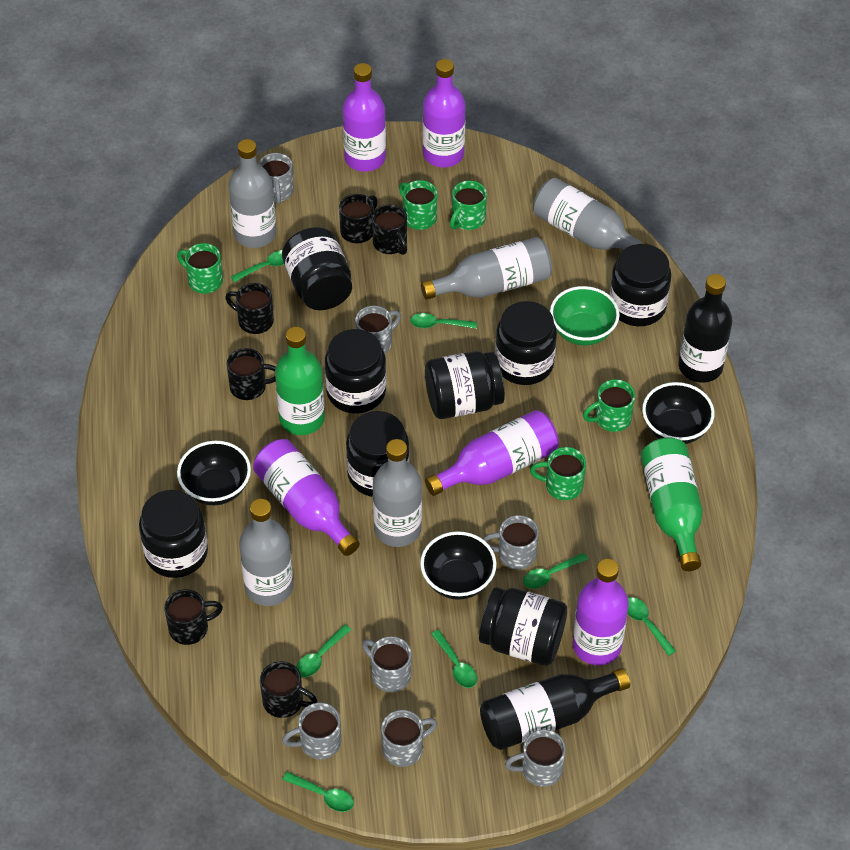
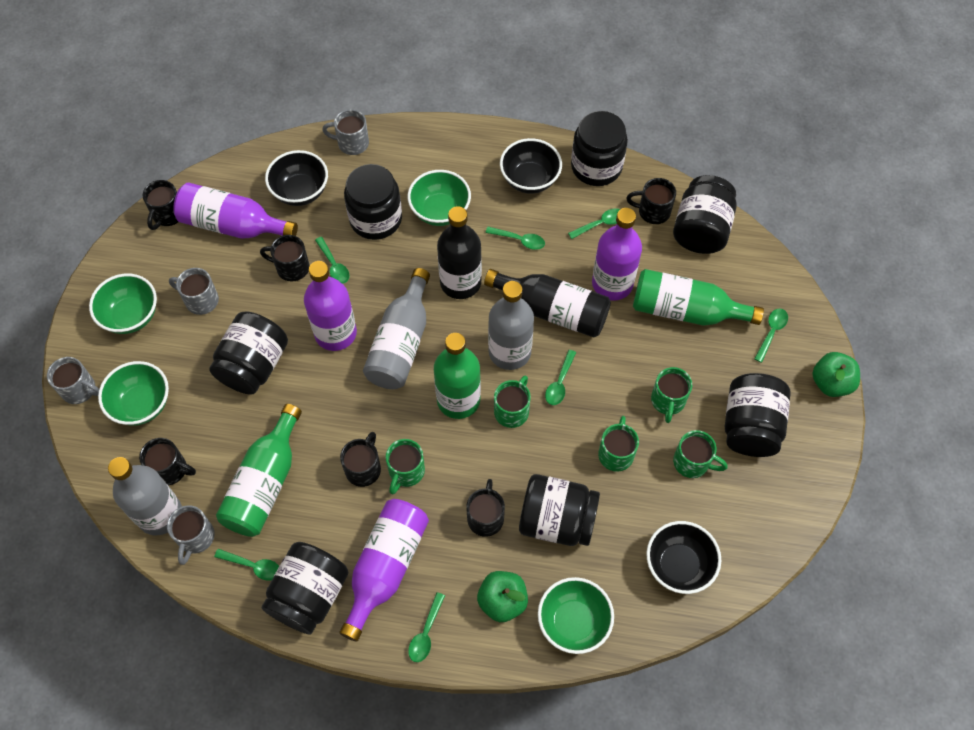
black jar: [139,490,208,578] [282,227,352,310] [325,329,386,414] [346,411,409,497] [425,351,505,419] [479,587,567,666] [495,301,557,385] [609,244,671,326] = 8 -> [209,312,288,395] [262,542,348,635] [344,164,402,240] [519,474,600,546] [571,111,628,186] [673,175,737,254] [725,373,791,457] = 7
green apple: none = 0 -> [477,571,528,622] [812,352,860,397] = 2
green bottle: [275,327,325,435] [641,437,703,571] = 2 -> [216,404,302,537] [434,333,481,419] [633,269,764,326] = 3
green bowl: [550,286,620,346] = 1 -> [89,274,157,334] [98,361,169,426] [408,170,471,226] [538,577,614,654] = 4
grey bottle: [229,139,276,248] [239,499,293,606] [373,439,422,547] [421,237,552,300] [533,178,649,250] = 5 -> [108,457,182,535] [363,268,430,389] [488,281,534,370] = 3
grey mug: [258,153,294,204] [282,703,341,760] [355,305,401,354] [362,636,412,692] [381,710,437,767] [483,515,539,570] [505,729,566,787] = 7 -> [47,357,99,404] [167,505,215,565] [169,268,219,315] [322,109,369,155] = 4
purple bottle: [253,439,360,556] [342,63,386,172] [423,59,466,167] [425,410,559,496] [573,559,629,665] = 5 -> [173,183,298,239] [304,261,357,351] [339,499,429,642] [592,208,642,301] = 4

